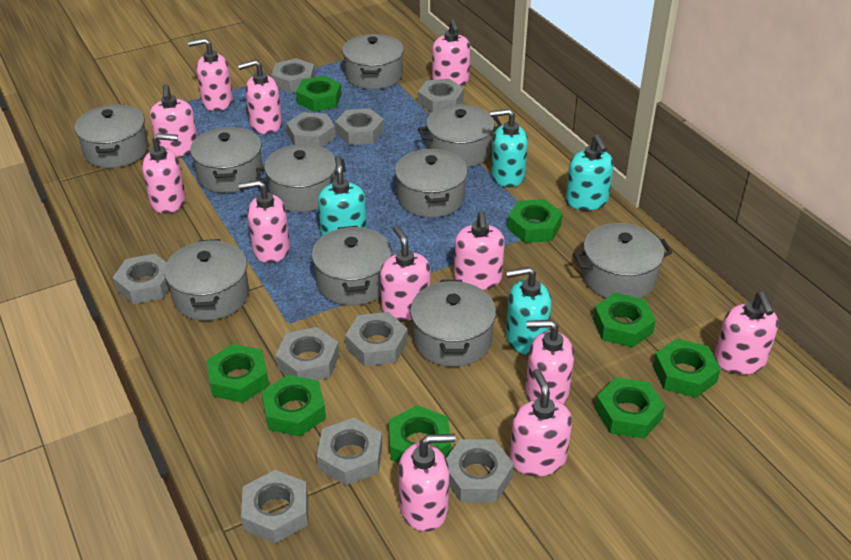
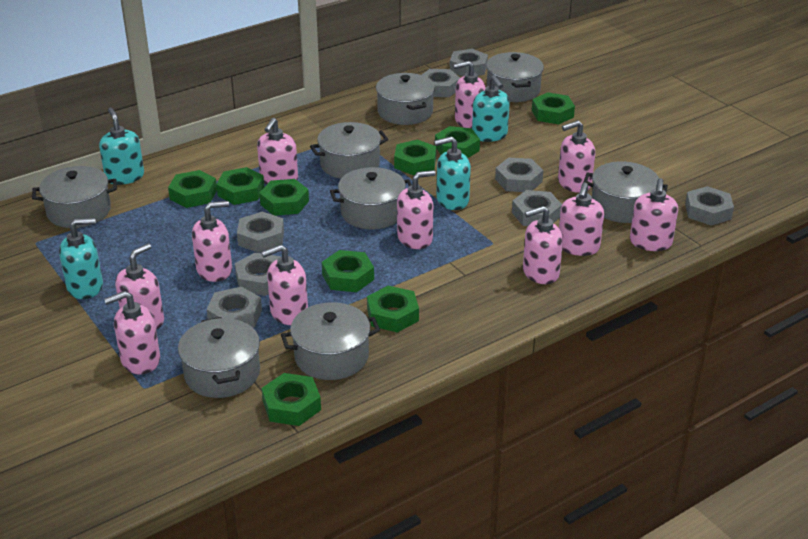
green nut: [207,344,269,403] [262,375,326,437] [296,76,342,112] [389,405,451,463] [507,199,563,243] [593,293,656,348] [595,377,665,439] [653,338,721,398] = 8 -> [168,170,217,208] [216,167,264,205] [259,179,309,216] [262,373,321,426] [322,250,374,292] [367,286,419,333] [394,140,436,175] [435,126,480,158] [532,92,575,124] = 9
grey nut: [113,254,170,304] [241,470,308,544] [272,58,315,93] [275,327,339,381] [287,112,336,147] [317,418,382,486] [335,108,384,145] [345,312,408,366] [418,79,464,113] [446,439,514,502] = 10 -> [206,287,262,328] [235,252,280,296] [237,212,284,253] [422,69,460,97] [450,49,488,77] [495,158,543,192] [512,190,562,226] [685,186,734,226] = 8
grey pot: [75,105,148,168] [164,239,249,321] [190,127,263,193] [256,144,346,212] [312,226,392,306] [342,34,404,89] [395,148,468,218] [410,280,496,367] [418,104,502,167] [573,223,673,298] = 10 -> [32,166,117,228] [178,317,260,398] [281,302,380,380] [310,122,388,179] [330,167,412,229] [376,73,435,125] [486,52,544,102] [583,161,668,223] = 8
pink soap dispenser: [142,133,186,214] [150,84,198,157] [188,38,233,111] [238,60,282,134] [238,180,290,263] [380,225,430,321] [398,434,456,532] [432,19,470,86] [454,211,505,290] [510,369,572,477] [525,320,574,405] [714,292,779,374] = 12 -> [104,291,160,374] [115,243,164,330] [192,201,232,282] [257,118,298,184] [261,244,308,325] [397,170,436,249] [453,61,486,128] [523,206,563,284] [558,120,595,193] [559,182,604,256] [630,178,678,251] = 11

